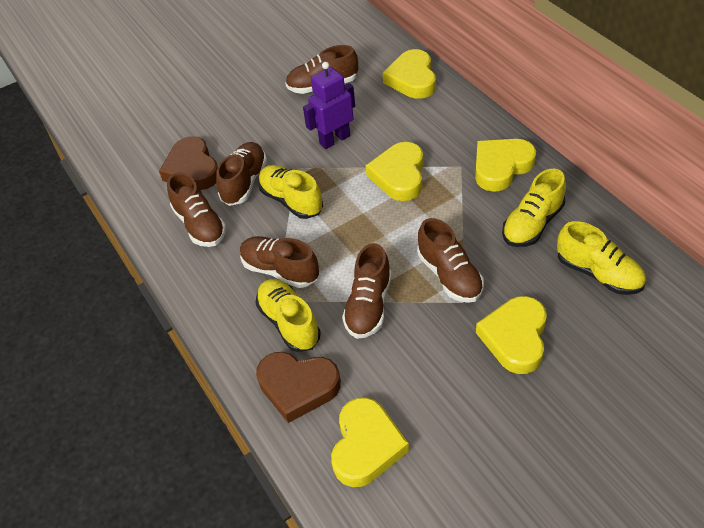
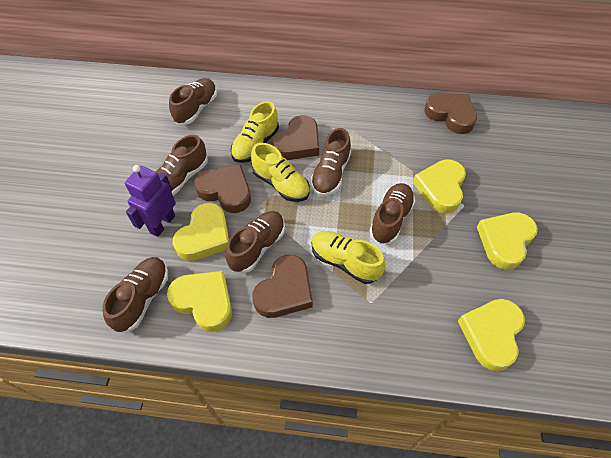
brown heart: [159,136,218,190] [256,352,341,423] = 2 -> [194,164,251,213] [252,255,313,318] [271,115,319,160] [424,94,477,134] = 4
yellow shoe: [256,279,321,352] [258,165,323,219] [502,169,566,247] [557,221,646,295] = 4 -> [231,101,279,163] [251,143,310,202] [312,231,385,284] = 3

